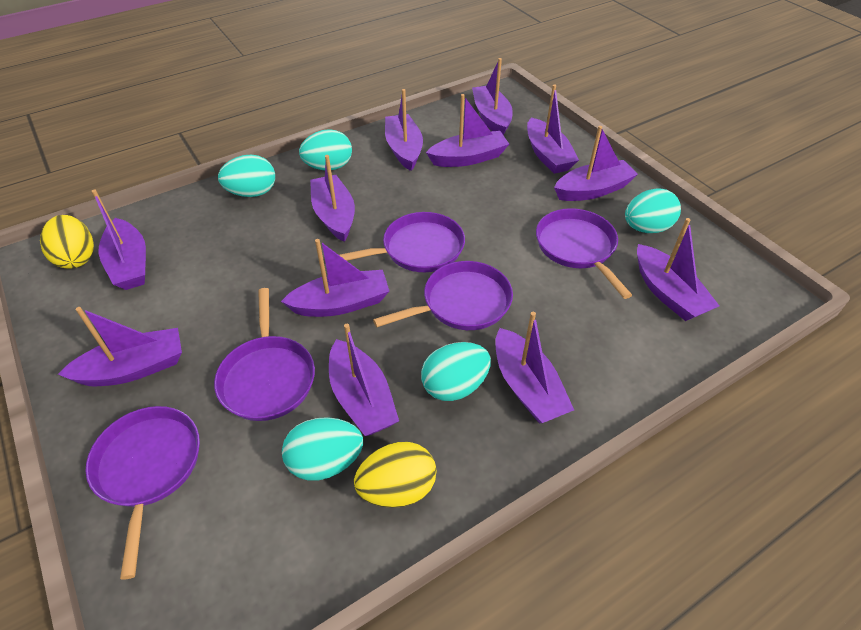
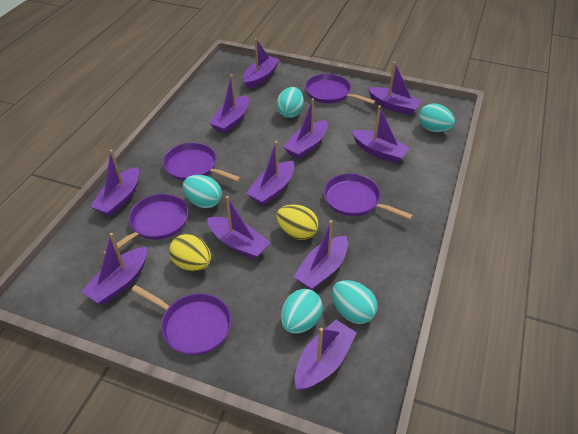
purple boat: [58,307,182,386] [91,190,146,290] [281,239,389,317] [310,155,355,242] [329,324,399,436] [385,89,423,171] [426,94,509,167] [472,58,513,135] [495,312,574,423] [527,84,579,174] [554,126,638,201] [637,218,719,321] = 12 -> [81,233,147,304] [90,149,139,216] [207,196,271,260] [209,74,249,134] [243,38,280,89] [246,141,294,206] [284,99,328,159] [294,220,348,290] [295,320,357,391] [352,105,410,163] [368,62,422,116] = 11

